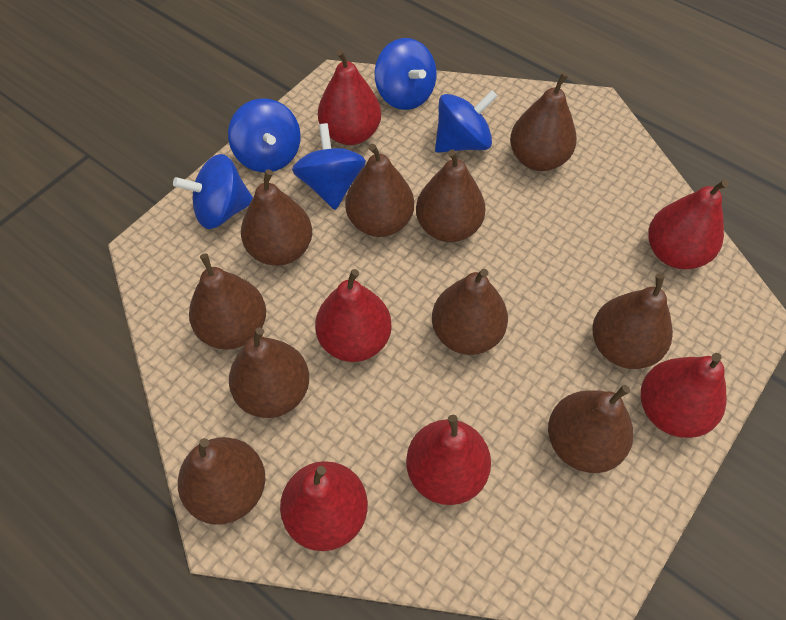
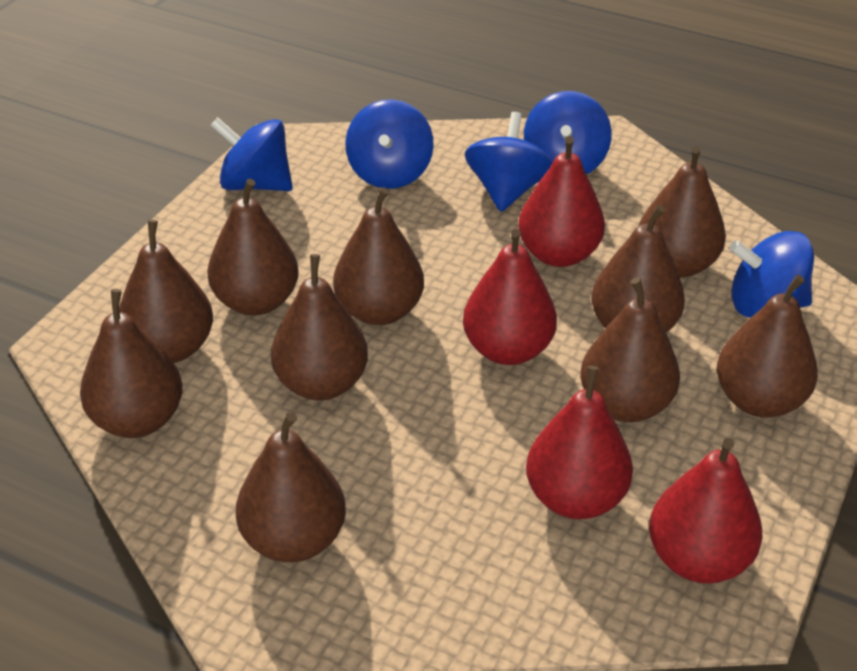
red pear: [280,461,368,551] [315,269,392,362] [318,49,381,145] [406,415,491,505] [641,353,727,438] [648,180,729,269] = 6 -> [463,229,557,365] [518,136,605,267] [526,366,633,519] [649,438,762,584] = 4

